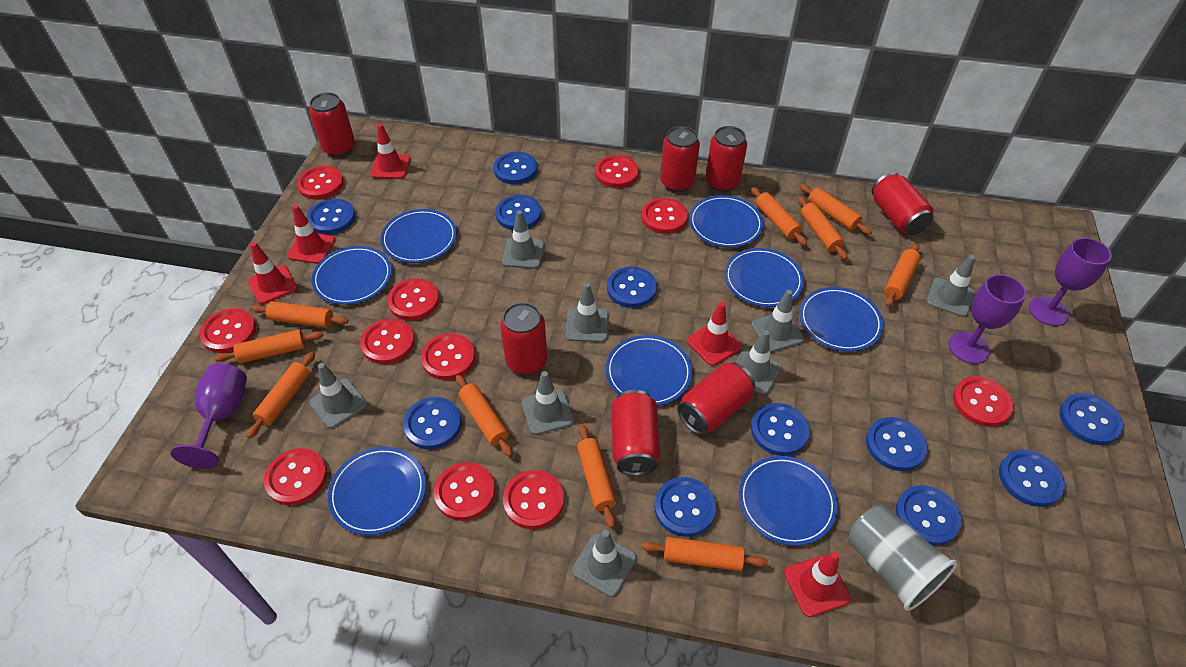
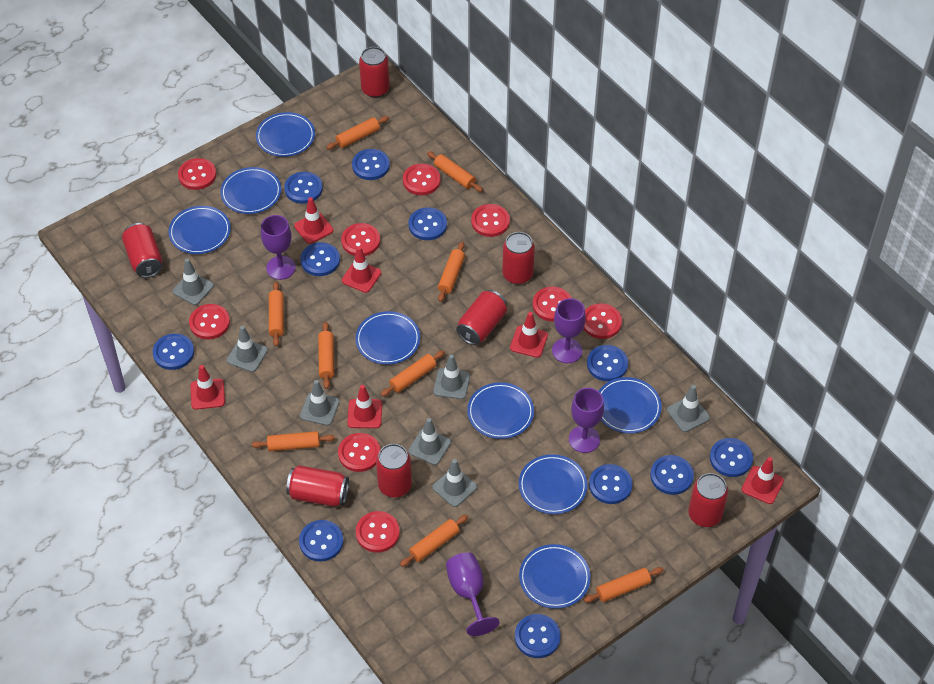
grey cup: [848,505,957,611] = 1 -> none = 0
grey traffic cone: [310,363,367,428] [502,210,544,269] [522,371,574,435] [566,283,609,342] [572,530,637,597] [735,330,782,395] [751,290,804,352] [926,255,975,317] = 8 -> [172,258,214,305] [227,326,268,372] [300,380,340,426] [409,418,451,465] [432,459,477,507] [433,354,470,399] [667,385,710,432] = 7
orange rolling pin: [215,330,324,363] [246,352,315,439] [251,301,349,328] [456,375,512,457] [577,424,616,528] [641,537,768,571] [751,187,807,246] [798,196,848,260] [799,184,872,235] [884,243,921,307] = 10 -> [252,431,335,451] [269,281,284,346] [318,322,334,389] [326,116,389,149] [381,350,445,397] [400,515,468,567] [427,151,483,192] [438,242,465,302] [584,567,664,603] = 9
purple goblet: [171,363,247,469] [948,274,1026,364] [1029,238,1112,326] = 3 -> [261,215,296,280] [446,552,500,636] [552,298,586,363] [569,388,604,453] = 4
red button: [200,309,256,353] [264,448,327,505] [297,166,344,200] [360,319,415,364] [387,278,439,321] [421,333,475,380] [434,462,495,521] [503,470,564,529] [595,155,639,188] [641,198,688,234] [953,376,1014,427] = 11 -> [178,158,216,190] [189,304,230,339] [338,433,381,472] [341,223,380,256] [356,511,400,553] [403,164,441,195] [471,204,510,237] [533,287,572,322] [583,303,622,339] = 9
red traffic cone: [248,242,297,304] [287,205,335,264] [370,124,410,179] [687,302,742,366] [784,552,851,617] = 5 -> [190,365,225,410] [294,197,333,244] [342,246,381,293] [348,385,382,428] [510,312,548,358] [741,457,784,504] = 6

